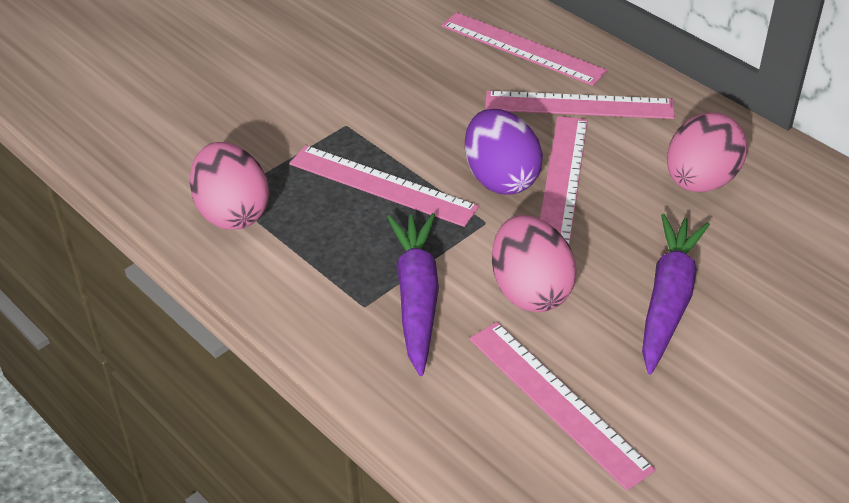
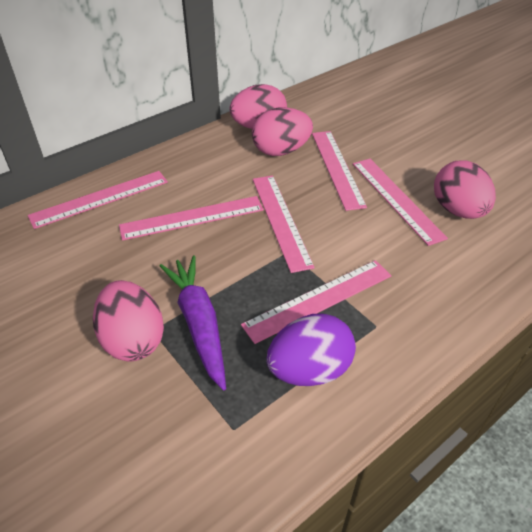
pink egg: [190,142,269,230] [492,215,577,312] [667,113,747,192] = 3 -> [93,280,164,362] [229,84,287,129] [252,107,313,156] [434,160,496,219] = 4
pink ruler: [289,145,479,227] [441,12,607,86] [469,322,656,491] [485,91,675,119] [540,116,588,246] = 5 -> [28,171,168,229] [119,196,264,241] [241,260,391,344] [253,175,315,273] [312,131,367,211] [353,159,448,246] = 6
purple carrot: [387,213,439,376] [642,214,710,375] = 2 -> [160,256,226,391] = 1

